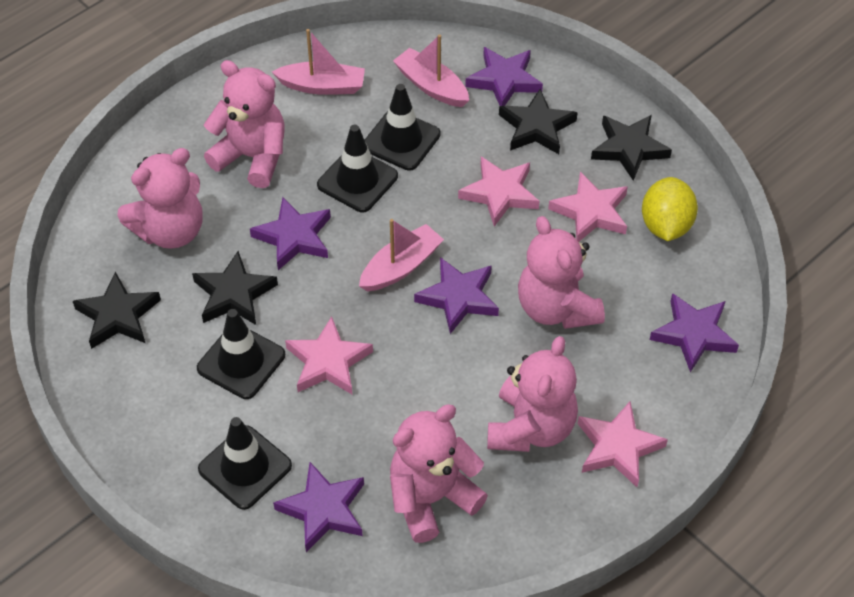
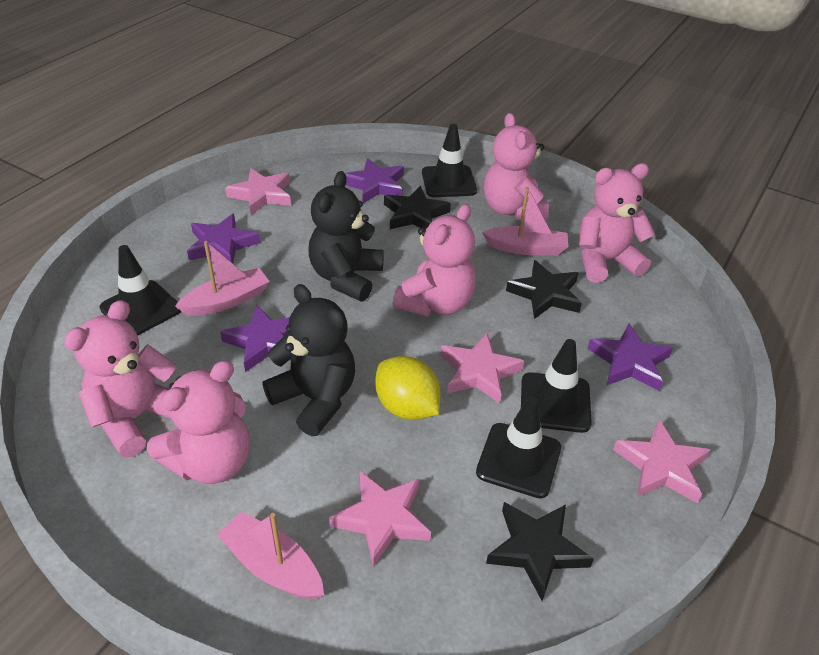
black star: [73,272,161,349] [192,251,278,325] [499,89,578,154] [591,115,672,181] = 4 -> [384,186,451,230] [486,502,594,601] [506,260,582,319] = 3
black teddy bear: none = 0 -> [262,284,355,436] [308,171,384,301] = 2
purple star: [250,197,331,270] [273,462,364,552] [414,257,499,334] [465,47,543,106] [650,293,739,372] = 5 -> [187,214,260,263] [220,305,291,372] [345,158,404,203] [587,323,673,391] = 4

